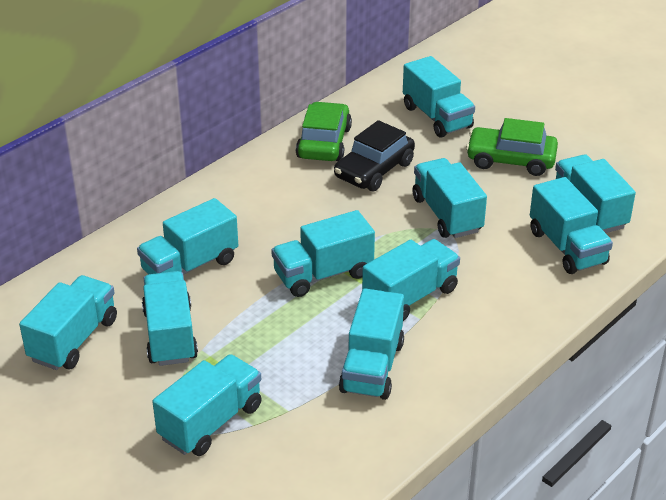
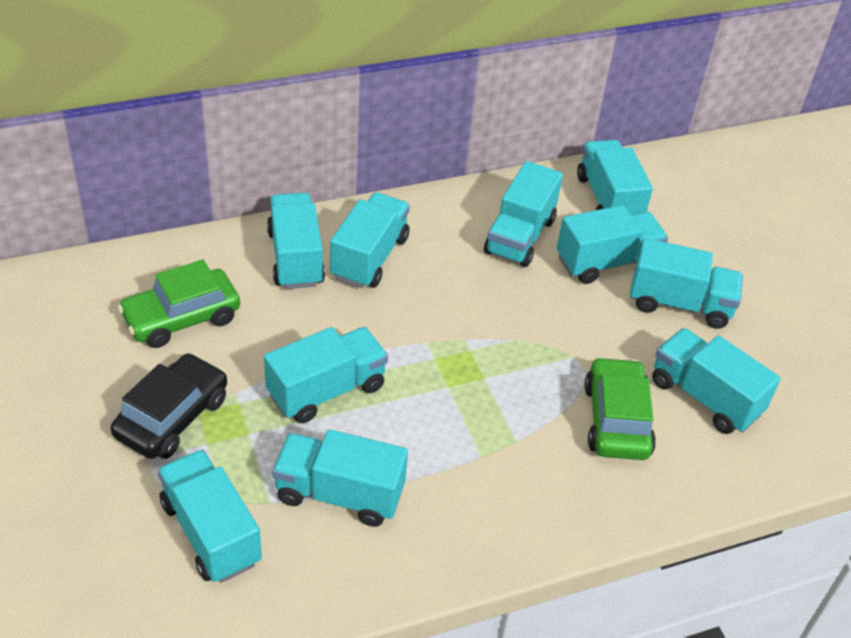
turquoise truck: [19,275,117,370] [137,198,238,275] [142,271,198,366] [152,354,262,456] [271,210,375,297] [339,288,404,400] [362,239,460,321] [403,56,475,137] [412,158,487,238] [530,177,613,274] [555,155,636,233] = 11 -> [158,450,262,583] [264,327,388,423] [267,193,325,289] [272,429,408,527] [330,193,410,288] [484,161,563,267] [557,205,668,284] [577,140,653,215] [630,238,743,329] [652,328,781,434] = 10

